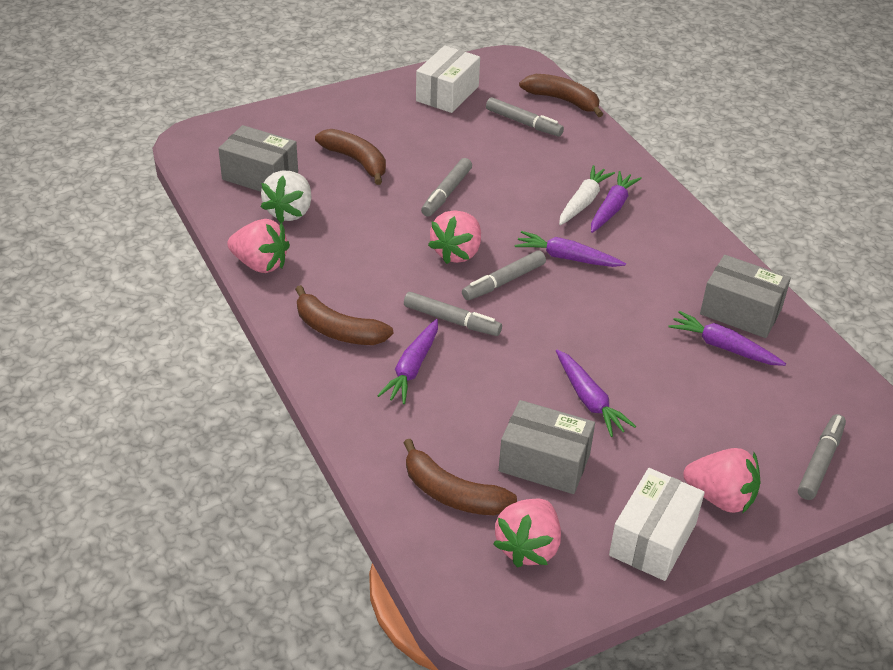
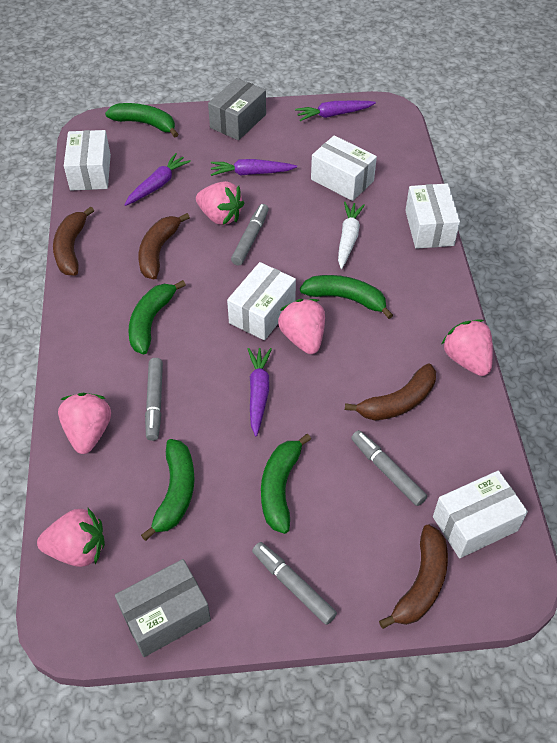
green banana: none = 0 -> [105,103,178,137] [128,280,186,355] [141,439,195,541] [261,434,311,534] [300,275,393,319] = 5
grey box: [218,125,298,192] [498,400,595,494] [700,255,791,338] = 3 -> [115,559,211,657] [208,78,266,140] = 2
grey marker: [404,292,502,336] [421,158,472,217] [462,251,546,300] [486,97,564,137] [798,414,846,500] = 5 -> [145,358,163,441] [231,204,269,266] [252,542,337,625] [351,430,427,506] = 4
pink strawberry: [227,219,290,273] [428,210,481,264] [493,499,561,568] [683,448,760,514] = 4 -> [37,508,105,567] [58,393,111,454] [196,181,244,225] [278,299,325,354] [442,319,493,376] = 5
purple carrot: [377,319,438,404] [515,231,626,267] [556,349,636,437] [591,171,642,233] [668,311,786,366] = 5 -> [125,153,191,206] [211,159,297,176] [248,348,272,437] [295,101,376,121] = 4
white box: [416,45,480,113] [609,468,705,581] = 2 -> [64,130,111,190] [227,262,296,340] [311,135,377,201] [405,183,460,249] [433,471,528,558] = 5
white strawberry: [261,170,311,223] = 1 -> none = 0

